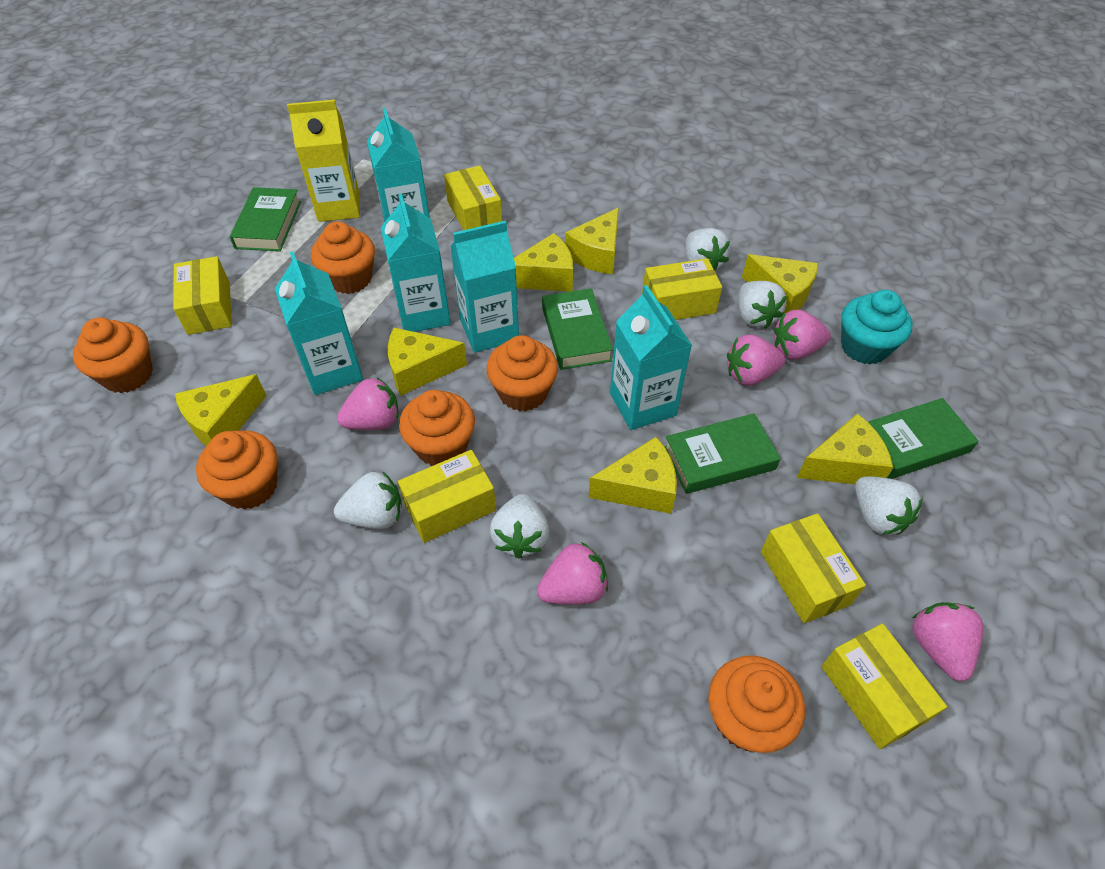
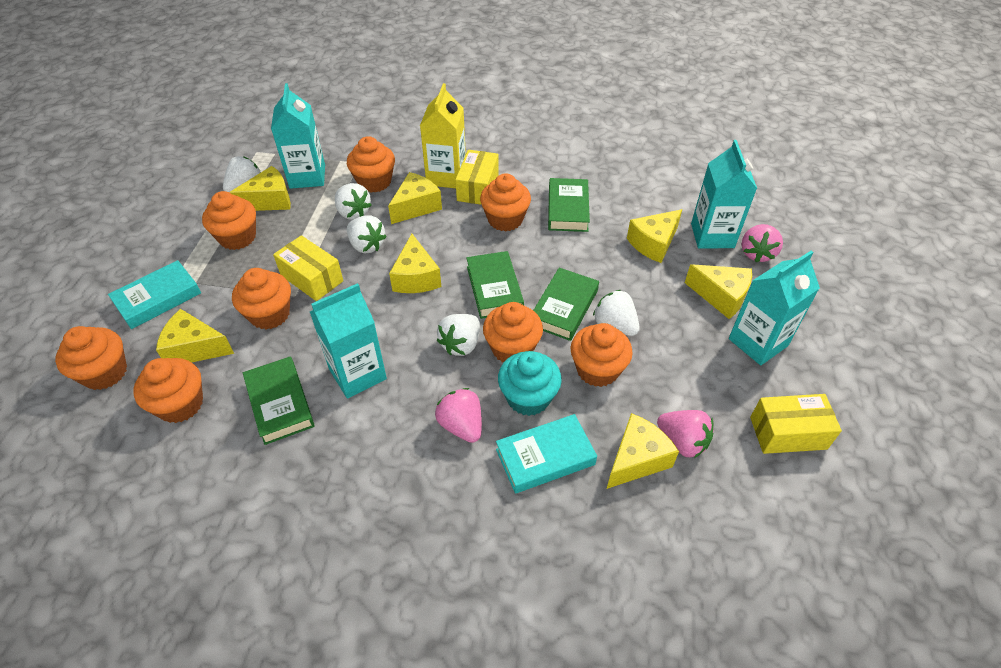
orange cupcake: [73,318,153,393] [196,430,277,510] [311,221,375,294] [399,390,475,466] [486,335,558,411] [708,656,805,753] = 6 -> [55,326,127,390] [133,358,203,423] [202,191,256,250] [232,268,291,329] [347,136,395,193] [480,173,531,231] [483,302,543,363] [571,323,633,387] = 8
pink strawberry: [337,377,399,430] [537,542,608,605] [727,335,785,386] [774,310,831,360] [912,602,983,681] = 5 -> [435,388,482,443] [657,410,714,458] [741,224,783,262] = 3
turquoise book: none = 0 -> [108,260,201,329] [496,414,597,494] = 2
turquoise carton: [275,251,363,395] [367,108,430,222] [381,193,451,332] [450,220,519,353] [610,285,692,430] = 5 -> [271,83,325,189] [310,283,387,399] [691,140,757,249] [729,251,820,365] = 4
yellow box: [173,256,232,335] [398,450,496,543] [444,165,502,230] [642,258,722,320] [761,513,866,623] [821,624,947,749] = 6 -> [273,235,343,301] [455,150,499,205] [750,394,842,454] = 3

